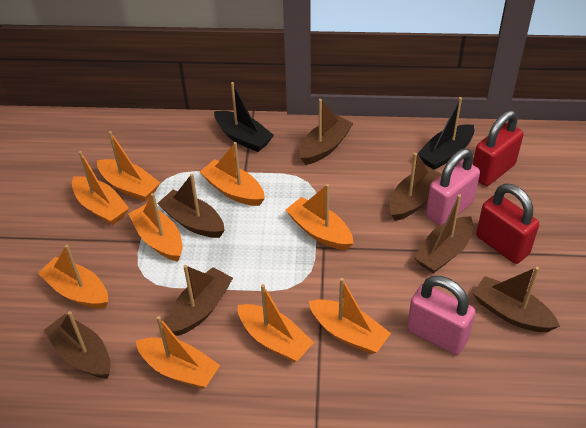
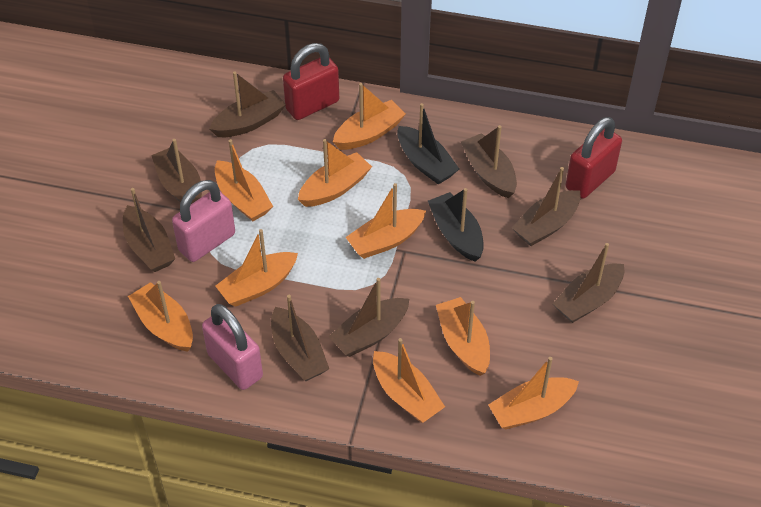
brown boat: [43,311,111,378] [157,174,225,238] [168,265,233,336] [300,99,354,165] [390,153,442,221] [414,194,473,273] [473,267,560,332] = 7 -> [123,188,175,272] [151,139,202,204] [209,72,286,137] [271,295,329,381] [329,278,409,357] [461,125,517,198] [512,167,581,246] [553,243,624,323] = 8

